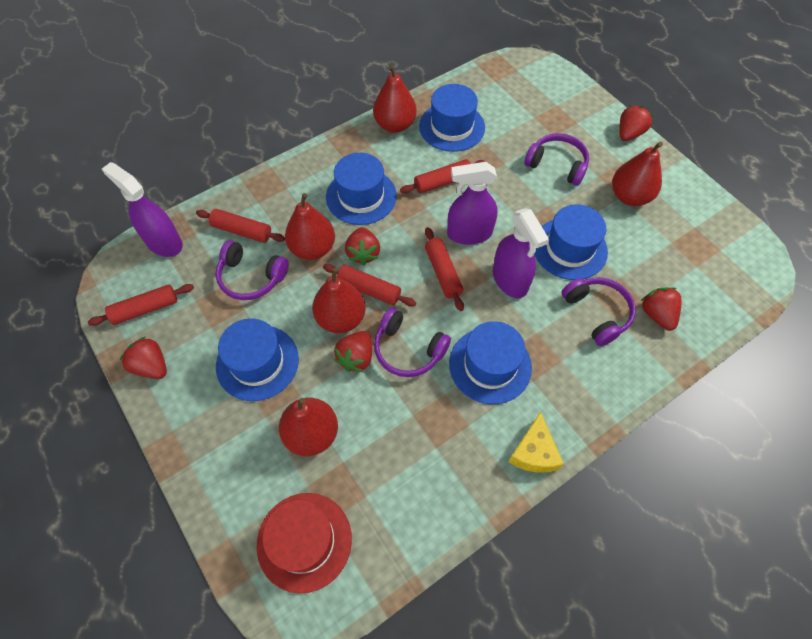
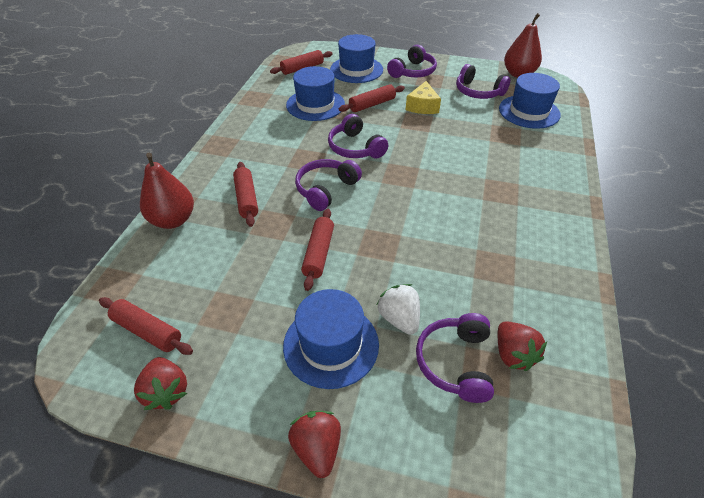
blue hat: [216,318,299,401] [326,153,397,225] [419,84,485,152] [449,321,532,404] [534,204,608,280] = 5 -> [283,289,379,389] [286,66,345,121] [330,34,383,83] [499,73,561,129] = 4
purple headphones: [215,240,288,300] [374,308,451,377] [524,133,589,186] [561,277,636,346] = 4 -> [295,159,362,211] [328,114,388,158] [387,45,437,78] [416,313,494,403] [456,64,511,99] = 5
purple spray bottle: [102,162,183,257] [447,162,497,245] [493,208,549,298] = 3 -> none = 0
red hat: [257,493,352,594] = 1 -> none = 0
red pear: [279,398,338,456] [285,193,335,260] [312,268,366,333] [373,65,417,133] [612,142,663,206] = 5 -> [140,153,194,229] [504,13,542,78] = 2
red strawberry: [120,336,167,379] [334,331,372,372] [345,227,380,265] [619,105,654,141] [641,287,682,331] = 5 -> [134,357,187,410] [288,411,341,478] [498,321,547,371] = 3
white strawberry: none = 0 -> [377,284,420,335] = 1

